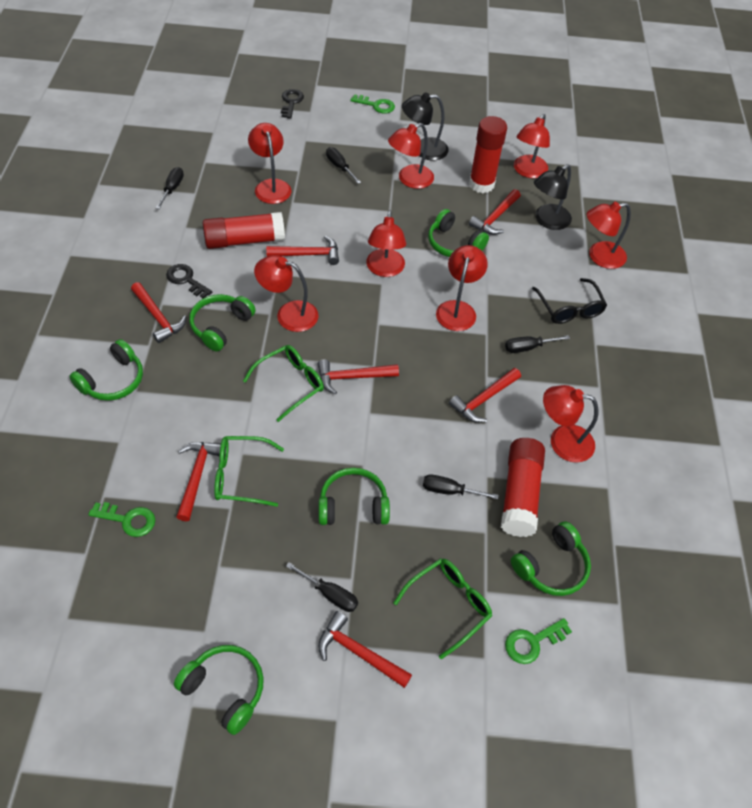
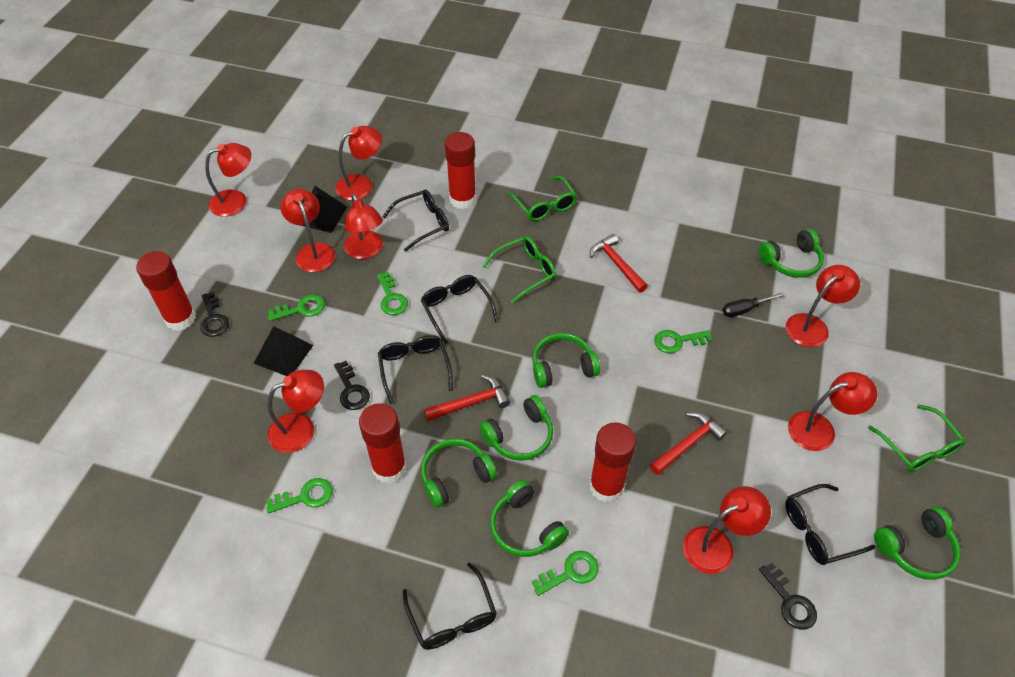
black glasses: [532,278,607,324] = 1 -> [378,335,453,404] [383,190,449,252] [403,562,497,650] [421,275,499,344] [785,484,876,565] = 5
black key: [166,264,212,298] [281,89,304,119] = 2 -> [200,292,229,337] [334,361,370,410] [759,563,817,630] = 3
black lamp: [402,92,449,160] [534,164,572,230] = 2 -> none = 0
black pyramid: none = 0 -> [254,326,313,376] [300,186,347,233] = 2
black screwdriver: [156,167,184,209] [286,562,358,612] [326,147,361,184] [423,474,499,499] [505,335,570,353] = 5 -> [723,292,785,317] = 1
green key: [88,502,155,537] [350,94,395,114] [505,618,572,664] = 3 -> [266,478,333,514] [268,294,325,321] [377,272,408,315] [532,551,599,596] [654,330,712,353] = 5
red glue stick: [203,212,285,249] [469,116,507,193] [501,438,545,537] = 3 -> [136,251,196,331] [359,403,407,484] [445,132,477,209] [589,422,636,502] = 4
red hammer: [131,282,186,343] [177,442,221,521] [266,236,339,265] [318,359,399,395] [318,611,412,688] [449,368,521,423] [469,189,521,235] = 7 -> [424,375,510,421] [590,234,648,293] [650,412,727,475] = 3

